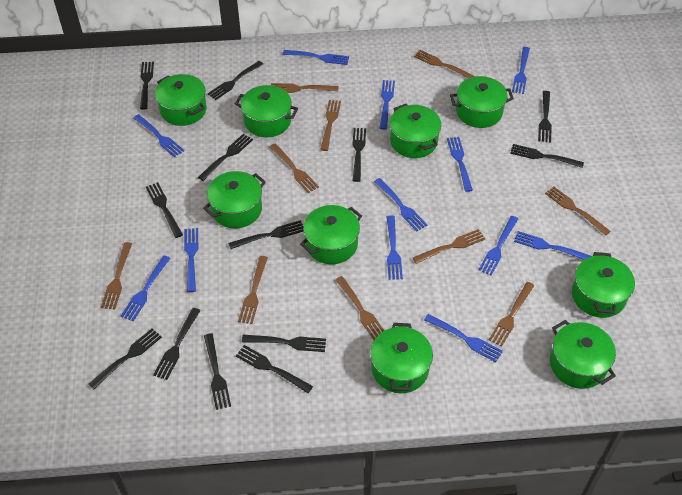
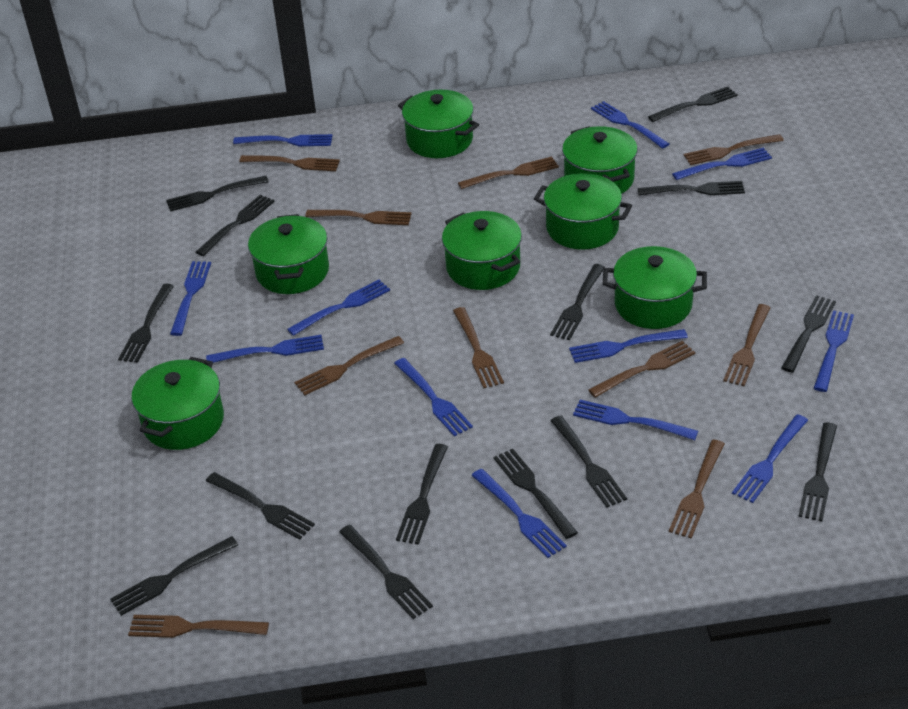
black fork: [88,328,162,389] [140,62,154,109] [146,182,183,238] [153,308,201,380] [198,134,253,181] [204,333,231,410] [208,61,263,100] [228,220,304,249] [236,345,313,393] [242,335,326,352] [352,128,366,182] [510,144,584,168] [538,91,552,143] = 13 -> [110,536,238,616] [118,283,174,363] [166,176,269,212] [196,195,275,256] [206,472,315,540] [339,525,433,619] [396,444,448,545] [494,448,578,539] [550,264,605,340] [550,416,627,507] [638,181,745,196] [648,86,738,122] [781,295,836,373] [798,422,837,521] = 14
green pot: [155,74,207,126] [203,171,266,228] [235,85,298,137] [300,205,362,264] [370,323,433,393] [390,104,441,158] [450,76,514,128] [550,320,616,389] [572,252,635,318] = 9 -> [132,357,224,450] [248,214,329,294] [398,90,479,158] [442,211,522,290] [534,173,632,250] [562,126,638,194] [603,246,707,329] = 7

